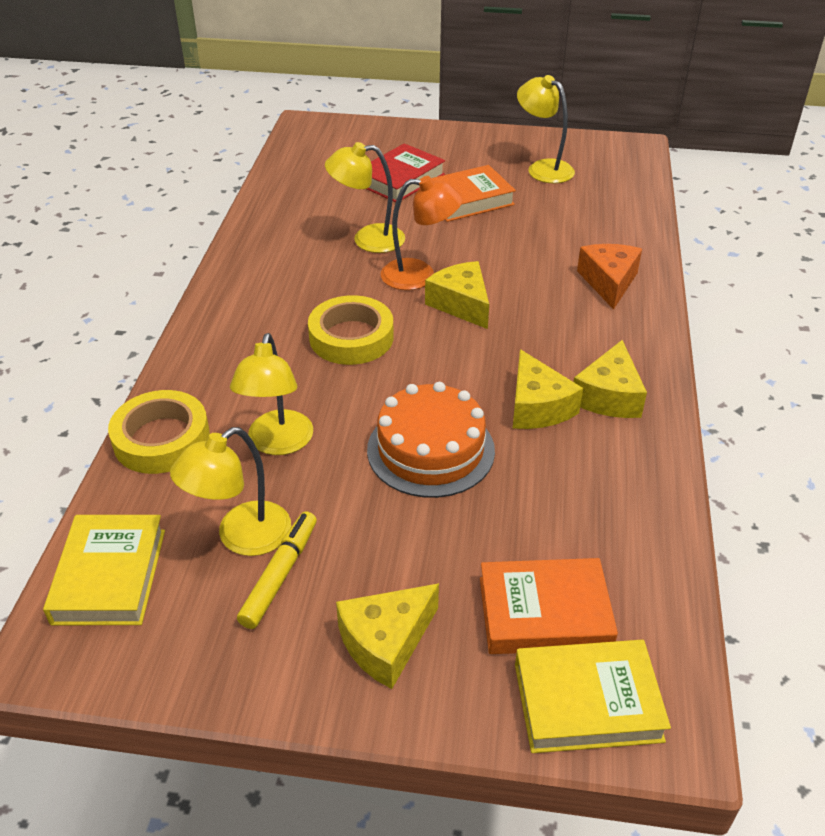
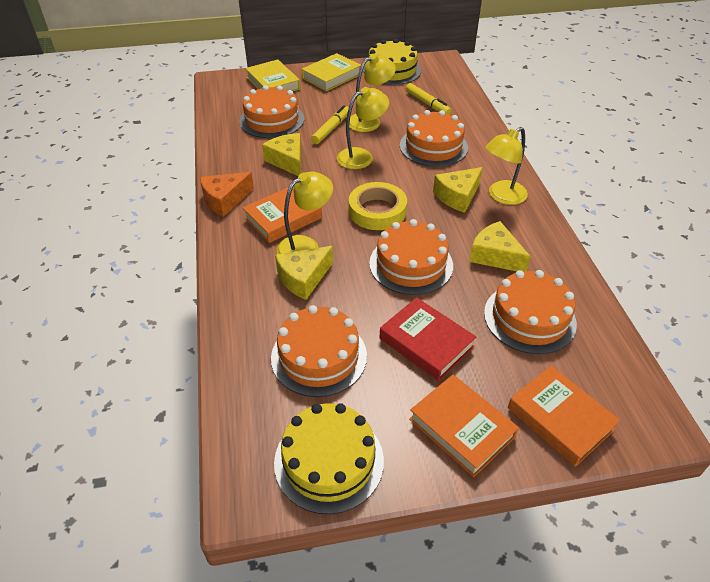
orange book: [431,165,516,222] [480,558,618,654] = 2 -> [243,186,322,243] [409,375,519,477] [508,366,620,467] = 3
orange cake: [367,382,495,498] = 1 -> [239,85,304,138] [271,305,367,397] [369,219,453,295] [400,110,468,167] [484,270,577,354] = 5
orange lamp: [381,176,463,290] = 1 -> none = 0
yellow cake: none = 0 -> [274,403,384,514] [363,39,421,85] = 2
yellow marker: [237,511,317,629] = 1 -> [311,105,349,144] [406,83,451,114] = 2
yellow tape: [108,390,210,474] [308,295,394,365] = 2 -> [349,182,407,230] = 1

